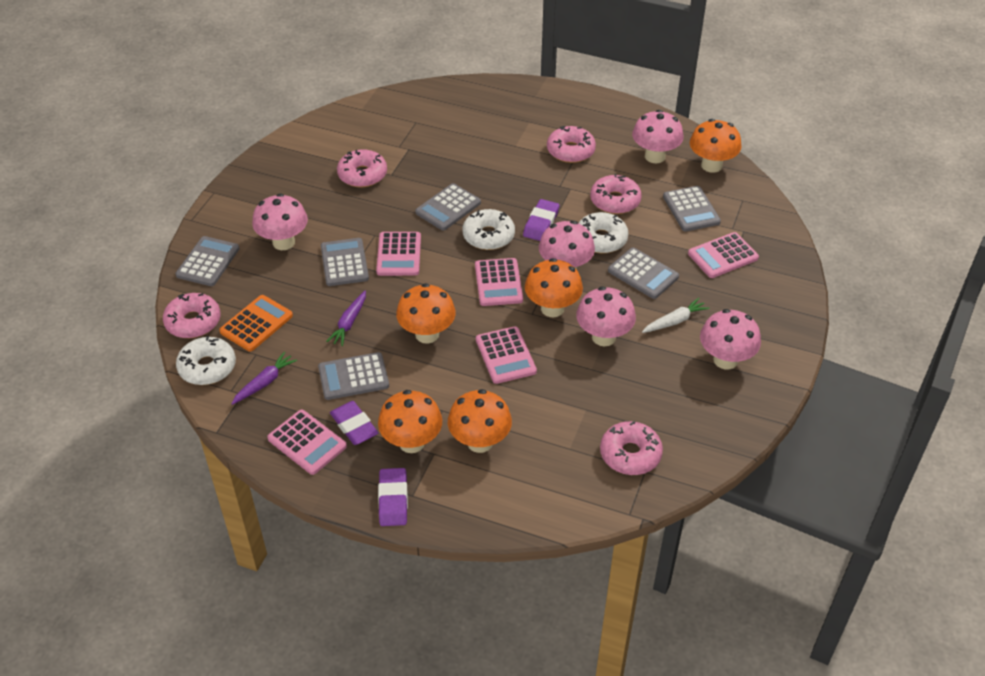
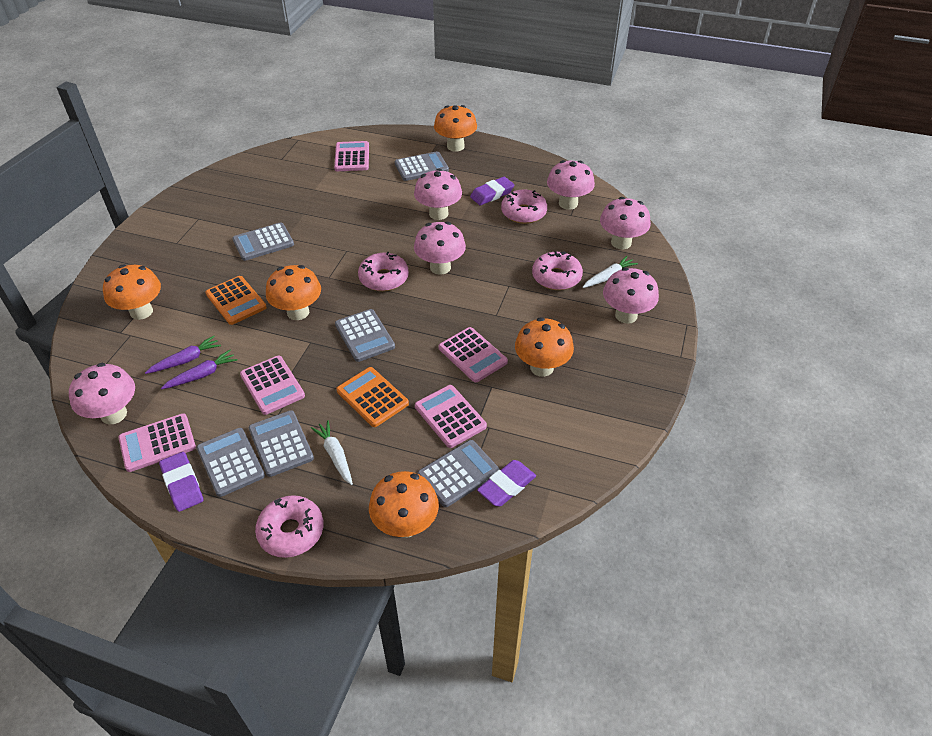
orange calculator: [219,295,293,352] = 1 -> [205,276,267,325] [336,367,409,427] = 2
pink donut: [163,293,221,338] [337,149,387,187] [547,126,596,163] [590,174,642,214] [600,421,663,475] = 5 -> [255,495,324,558] [358,252,409,291] [501,190,547,224] [532,251,583,290] = 4
pink mushroom: [252,193,308,250] [539,221,595,270] [576,286,636,346] [632,110,683,163] [700,309,761,369] = 5 -> [69,363,135,424] [414,169,462,220] [414,222,466,275] [547,160,595,210] [600,197,651,249] [603,267,659,324] = 6
white carrot: [642,298,709,333] = 1 -> [311,420,353,485] [583,256,638,288] = 2
white donut: [176,336,236,385] [463,209,515,250] [579,212,629,253] = 3 -> none = 0

